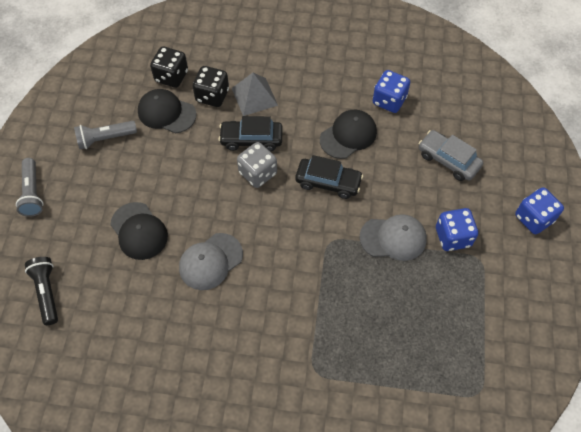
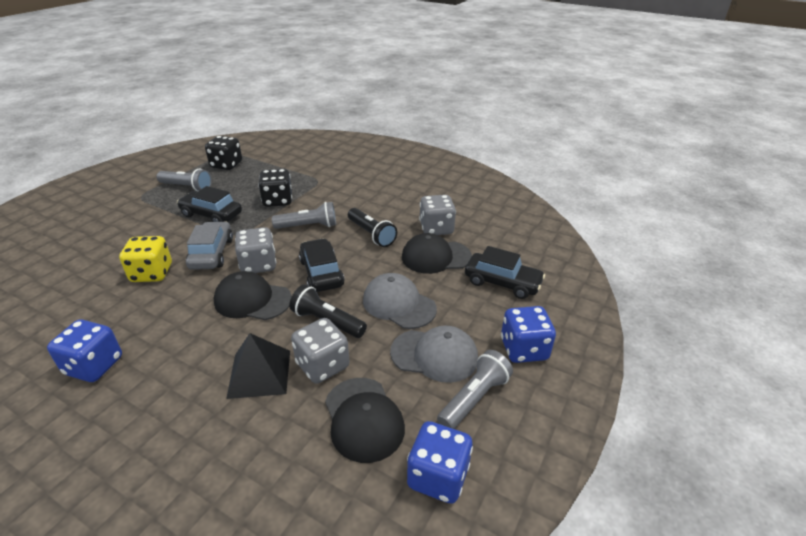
black car: [219,116,283,151] [296,155,363,199] = 2 -> [177,186,242,222] [299,238,345,292] [465,246,545,299] = 3
black flashlight: [25,257,58,325] = 1 -> [289,284,367,338] [348,208,397,247] = 2
black pyramid: none = 0 -> [226,333,290,399] = 1
grey dice: [237,142,277,188] = 1 -> [235,227,276,273] [291,318,349,384] [419,195,456,235] = 3
grey flashlight: [16,158,43,217] [74,121,137,149] = 2 -> [156,168,212,192] [272,202,336,229] [437,350,513,429] = 3
grey pyramid: [232,73,278,116] = 1 -> none = 0
yellow dice: none = 0 -> [119,236,172,282] = 1

